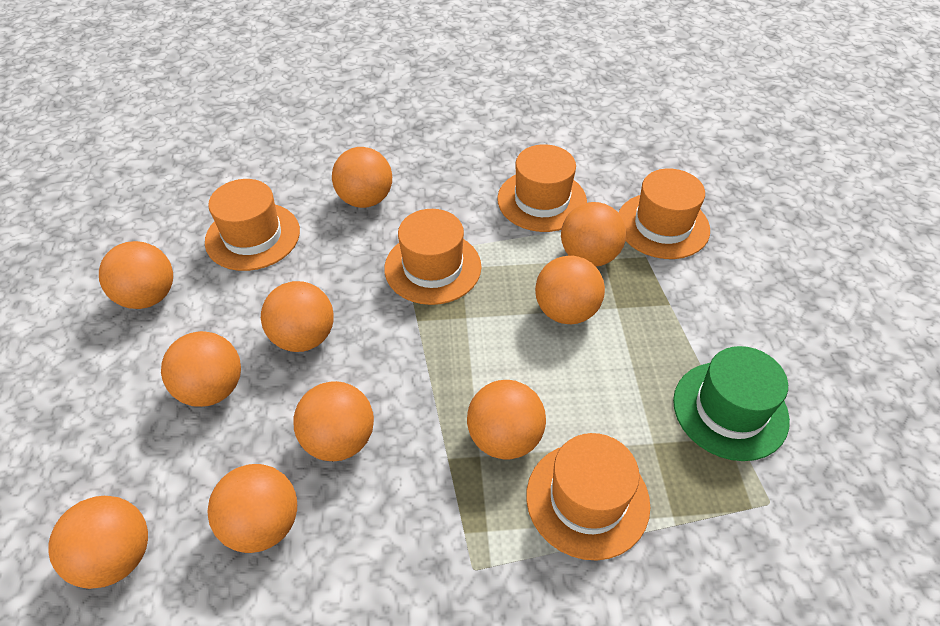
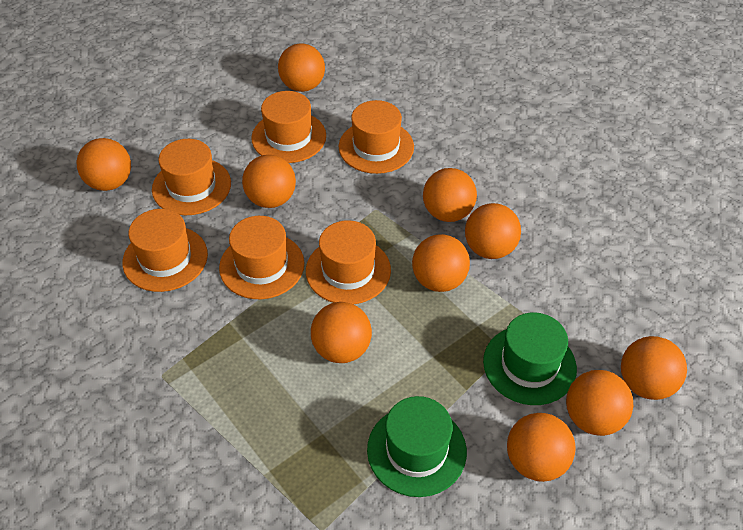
green hat: [673,346,790,461] = 1 -> [367,396,467,497] [483,312,577,405] = 2
orange hat: [205,179,300,271] [384,209,482,305] [497,144,587,232] [526,433,650,560] [618,168,710,259] = 5 -> [122,209,208,292] [152,139,231,215] [219,216,304,299] [251,91,326,163] [306,220,391,304] [339,100,414,174] = 6

